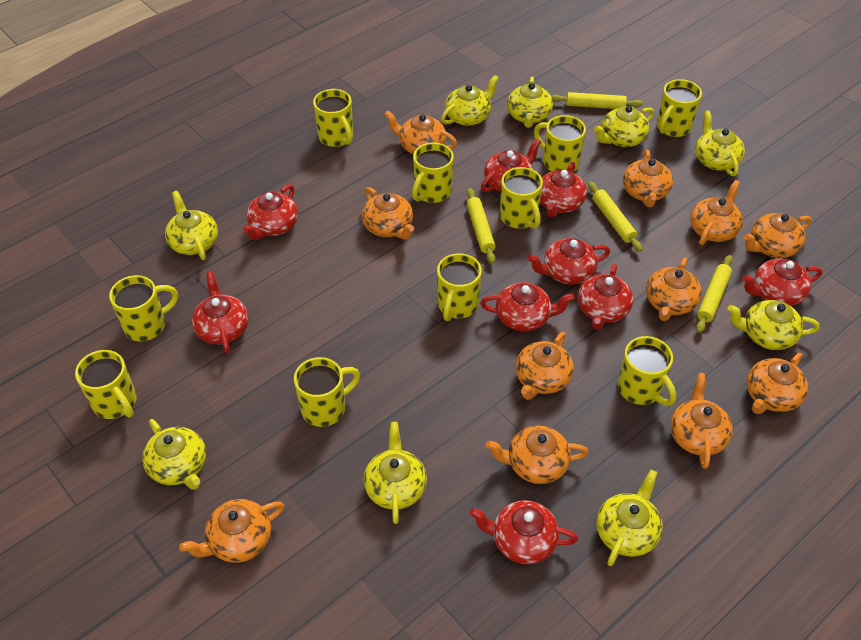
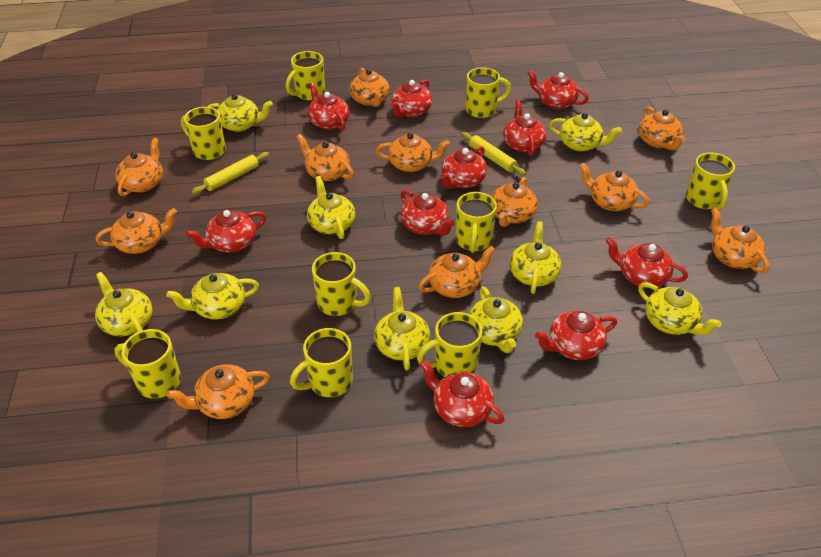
red teapot: [192,272,249,353] [243,184,298,240] [470,500,578,564] [480,282,574,332] [481,139,541,192] [527,238,610,285] [540,162,587,217] [578,264,633,330] [742,258,823,306] = 9 -> [186,210,266,252] [308,82,350,130] [391,79,432,117] [401,190,455,236] [420,360,505,427] [441,146,487,189] [503,100,547,156] [527,69,589,109] [535,310,617,360] [605,237,688,288] = 10
yellow mug: [75,350,136,419] [109,275,178,341] [294,357,360,427] [313,89,353,147] [412,143,454,203] [437,253,482,321] [500,167,543,229] [534,115,586,172] [618,336,676,406] [657,79,702,137] = 10 -> [114,329,181,399] [181,107,226,160] [286,51,325,100] [290,328,353,397] [312,252,371,316] [417,312,482,377] [456,192,497,253] [466,67,511,118] [686,152,735,210] = 9
yellow rolling pin: [467,188,496,264] [551,92,643,109] [588,181,643,252] [696,255,733,333] = 4 -> [192,152,269,194] [461,132,526,176] = 2

